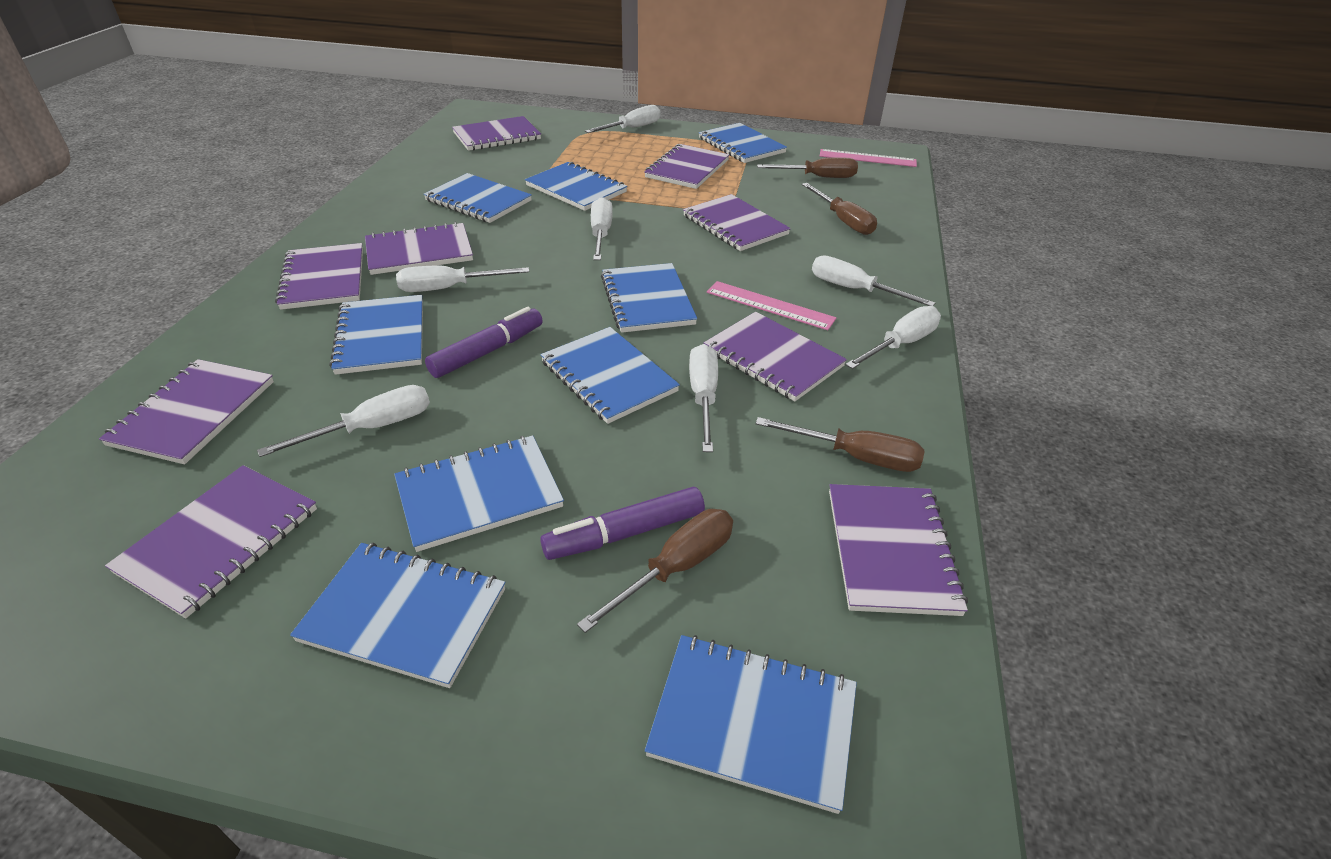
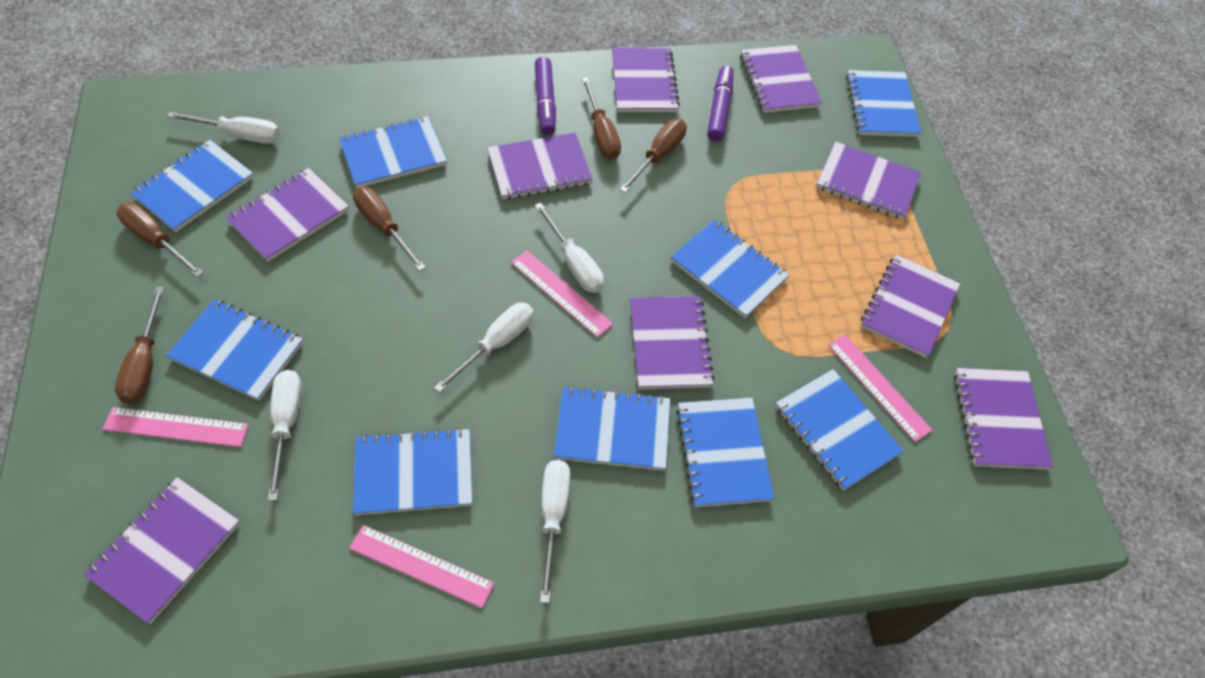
brown screwdriver: [577,509,733,633] [755,417,925,472] [757,157,858,178] [802,183,877,235] = 4 -> [115,287,165,404] [116,203,204,278] [353,187,426,271] [582,77,621,160] [620,119,687,193] = 5
pink ruler: [707,281,836,330] [820,149,917,167] = 2 -> [103,407,249,447] [349,525,495,608] [511,250,613,338] [828,335,932,442] = 4
white screwdriver: [257,385,430,457] [396,266,529,292] [585,105,661,133] [591,197,613,260] [689,344,718,452] [812,255,935,306] [845,306,941,369] = 7 -> [167,112,280,144] [268,370,302,501] [434,303,534,393] [535,203,604,293] [540,460,570,603] = 5

